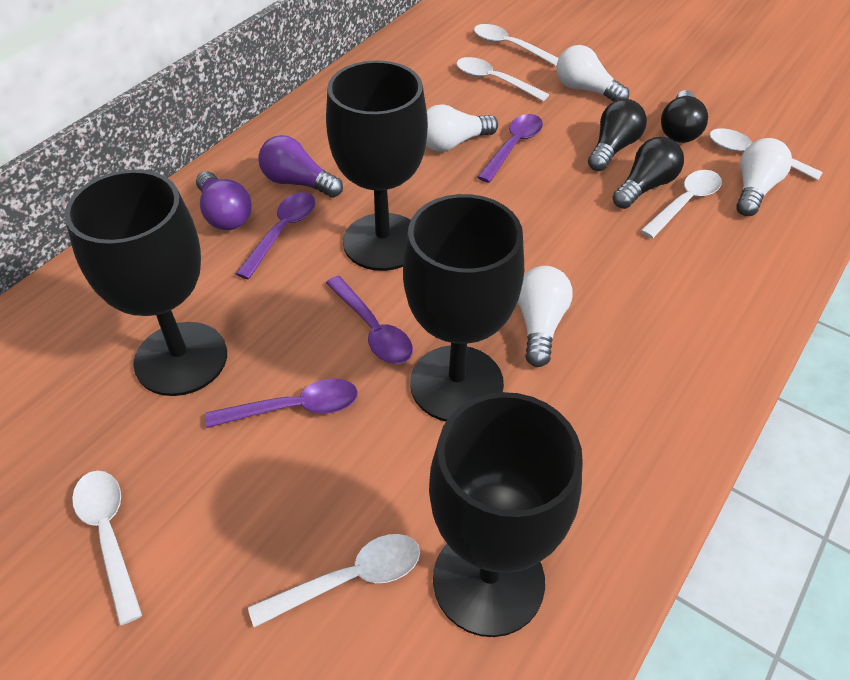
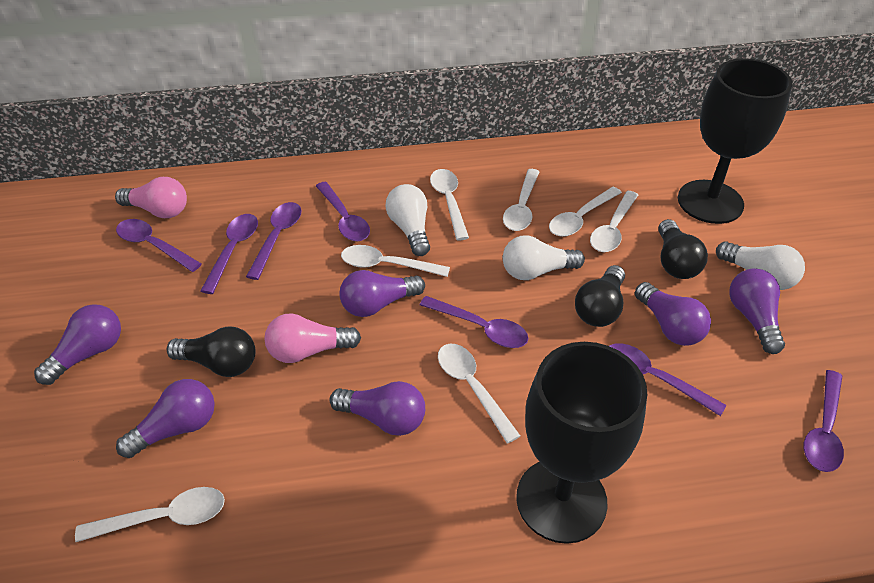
black goblet: [65,170,227,396] [326,60,428,271] [403,194,524,421] [429,392,583,637] = 4 -> [516,342,647,544] [678,58,792,224] = 2
pink light bulb: none = 0 -> [115,177,187,218] [264,313,361,363] = 2
purple light bulb: [196,171,252,230] [258,135,343,198] = 2 -> [34,304,121,385] [116,379,215,458] [330,381,425,436] [339,270,425,317] [635,282,711,346] [729,268,785,354] = 6
purple spoon: [205,379,358,428] [236,192,315,280] [326,276,413,364] [477,114,543,183] = 4 -> [116,219,202,272] [201,214,258,294] [246,202,301,280] [316,182,370,241] [419,296,528,348] [609,343,726,416] [803,370,844,472] = 7
white light bulb: [426,104,498,151] [518,266,573,367] [557,45,629,101] [736,138,792,216] = 4 -> [385,184,430,256] [503,235,585,280] [716,242,805,290] = 3
white spoon: [72,471,142,626] [248,534,420,628] [456,57,549,101] [474,24,559,66] [640,170,722,238] [709,128,823,180] = 6 -> [75,487,225,542] [341,245,450,277] [430,169,469,240] [438,344,520,444] [503,169,539,231] [549,187,622,237] [590,191,638,252] = 7

